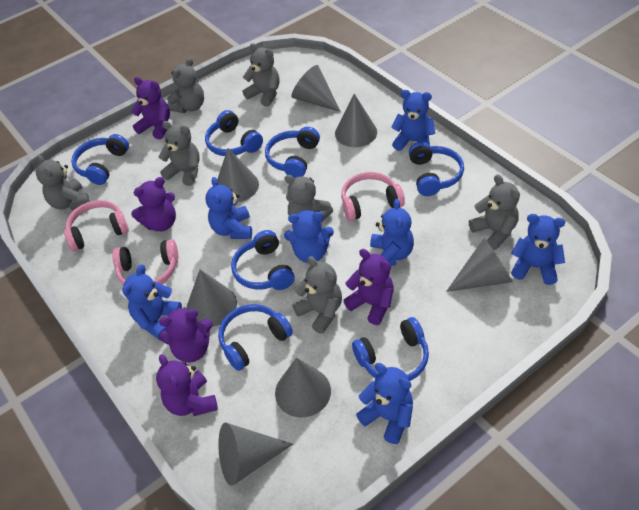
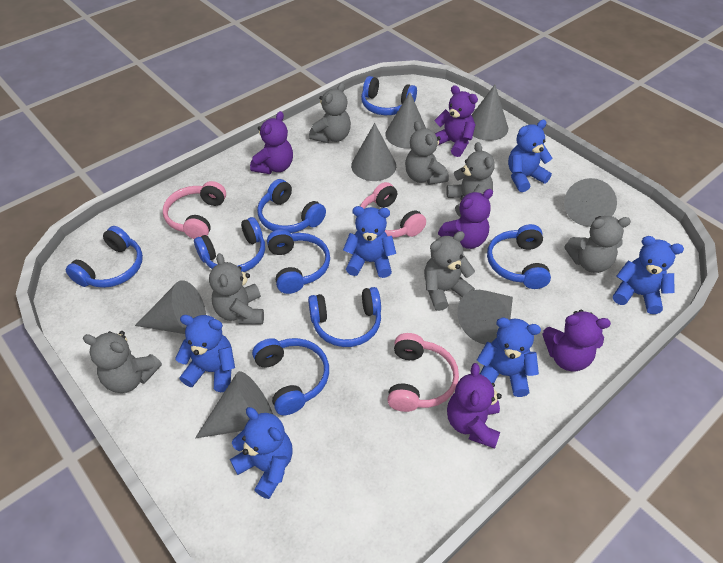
blue headphones: [71,134,129,185] [205,110,263,156] [218,304,293,371] [231,230,295,290] [265,127,320,178] [352,317,429,381] [409,142,464,196] = 7 -> [65,226,143,288] [194,217,265,272] [252,338,329,415] [257,179,326,233] [267,229,330,294] [308,287,381,347] [361,76,417,115] [487,224,551,289] = 8
blue teddy bear: [122,264,182,340] [206,177,252,239] [284,210,334,263] [356,363,413,444] [370,199,414,266] [391,90,435,151] [511,214,565,285] = 7 -> [175,315,235,392] [230,407,293,499] [343,206,396,278] [477,318,541,397] [508,120,552,192] [613,236,684,314] = 6

